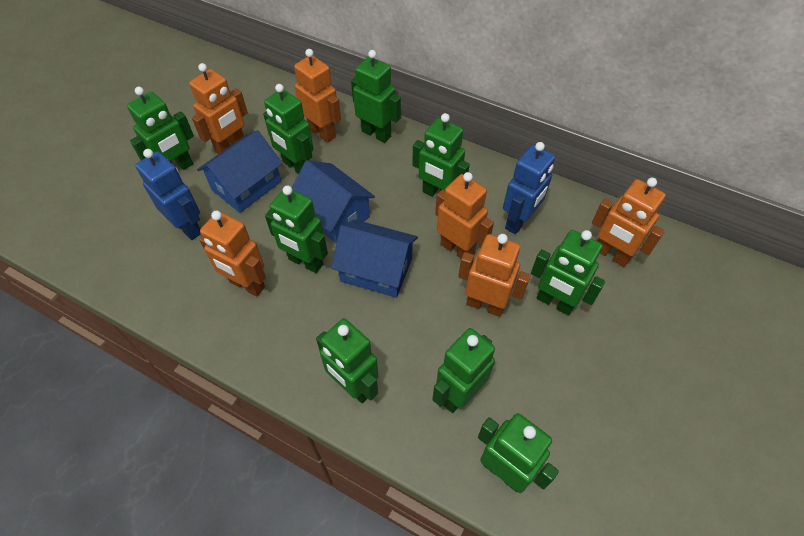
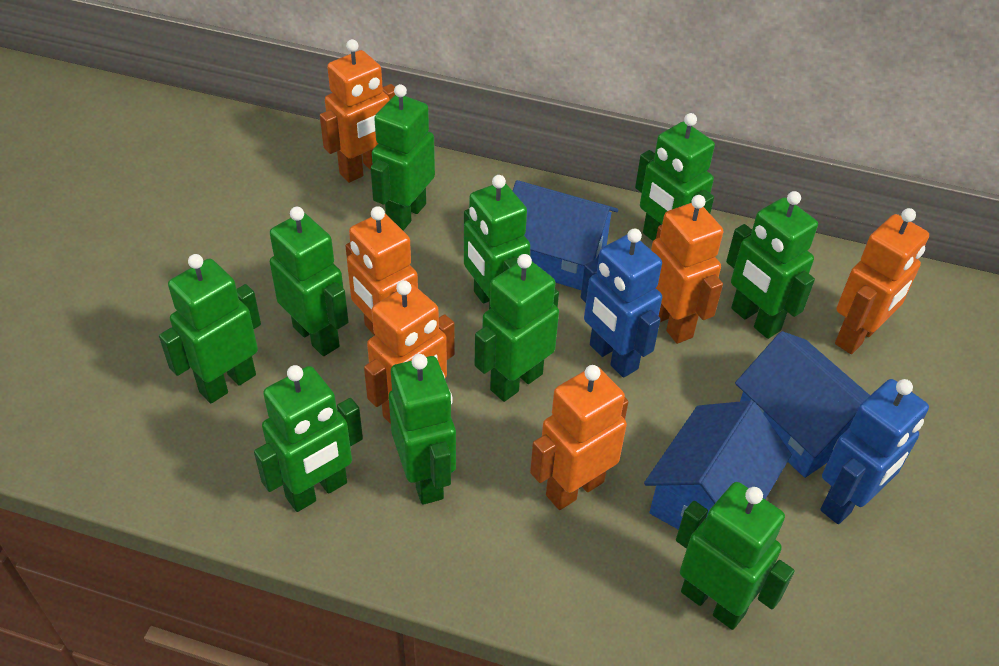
green robot: [127,87,194,170] [263,84,314,174] [265,186,328,273] [316,319,378,404] [351,50,401,143] [412,113,470,197] [432,328,495,413] [478,413,559,493] [531,230,605,316] = 9 -> [159,254,261,403] [254,365,363,512] [270,207,349,356] [370,84,435,231] [389,354,456,505] [464,175,530,309] [475,254,559,402] [635,113,715,241] [676,482,794,630] [726,191,818,339] = 10

